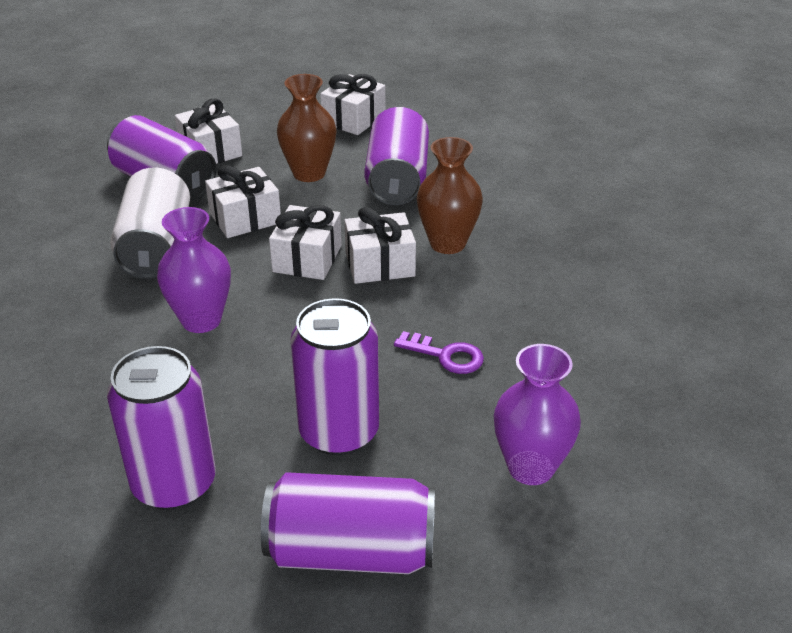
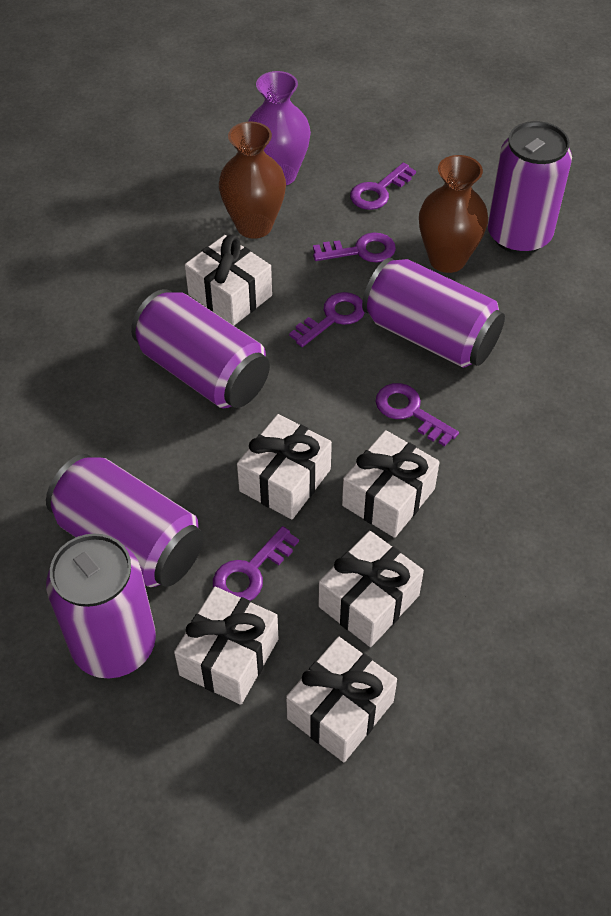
purple key: [394,331,484,374] = 1 -> [213,526,299,601] [289,292,365,347] [313,233,396,262] [350,163,416,210] [376,383,459,446] = 5
purple vase: [157,207,231,333] [494,344,581,485] = 2 -> [248,71,311,185] = 1
white can: [110,168,190,279] = 1 -> none = 0
white gift: [175,98,242,164] [205,165,281,238] [269,205,342,280] [320,74,386,135] [344,207,416,284] = 5 -> [174,587,278,705] [185,234,272,326] [237,414,332,519] [286,637,397,762] [318,531,424,647] [342,430,440,538] = 6

